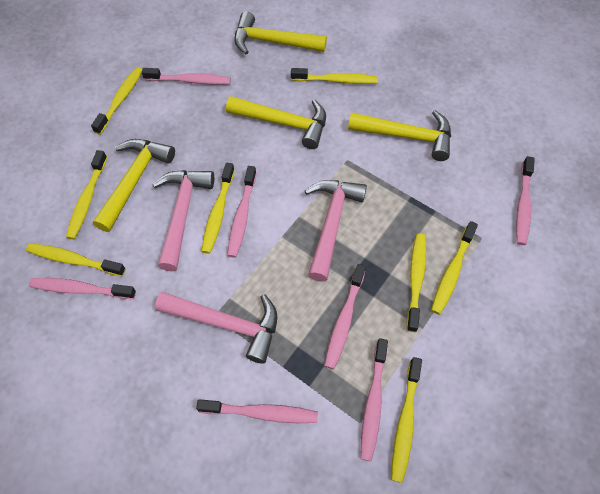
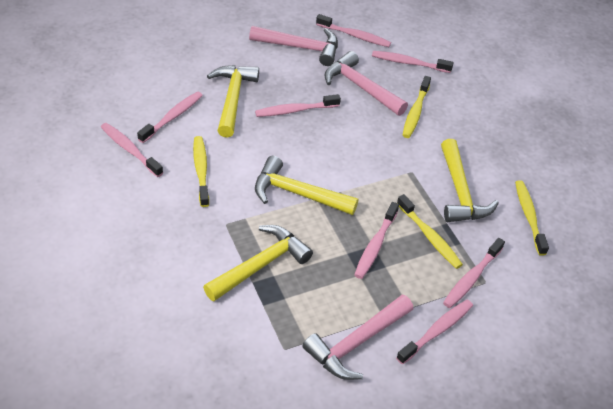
pink toothbrush: [29,278,136,299] [142,68,231,85] [196,399,318,423] [227,166,257,258] [324,264,366,369] [360,338,388,461] [516,156,535,245] = 7 -> [101,123,163,177] [137,92,203,143] [255,94,341,117] [316,14,391,47] [354,202,399,279] [372,51,453,73] [396,300,473,364] [443,238,505,308] = 8
yellow toothbrush: [26,243,126,276] [66,150,107,239] [91,67,142,135] [201,163,235,254] [291,68,378,84] [391,357,422,483] [407,233,426,332] [431,221,478,315] = 8 -> [193,136,209,207] [397,194,463,269] [403,76,431,138] [515,180,549,256] = 4

